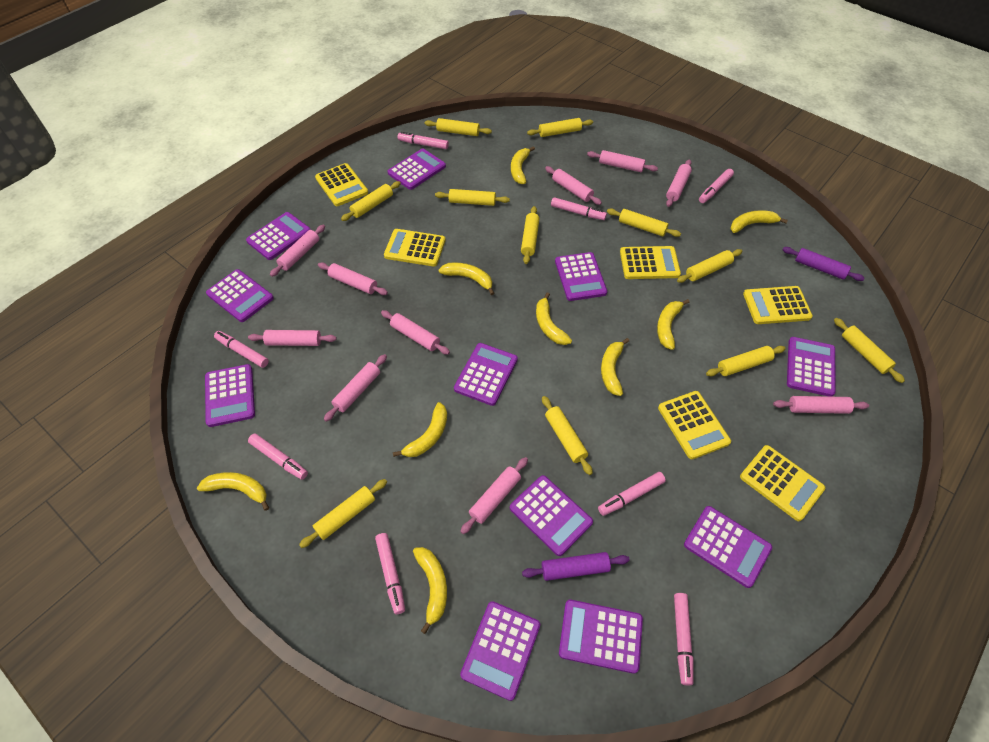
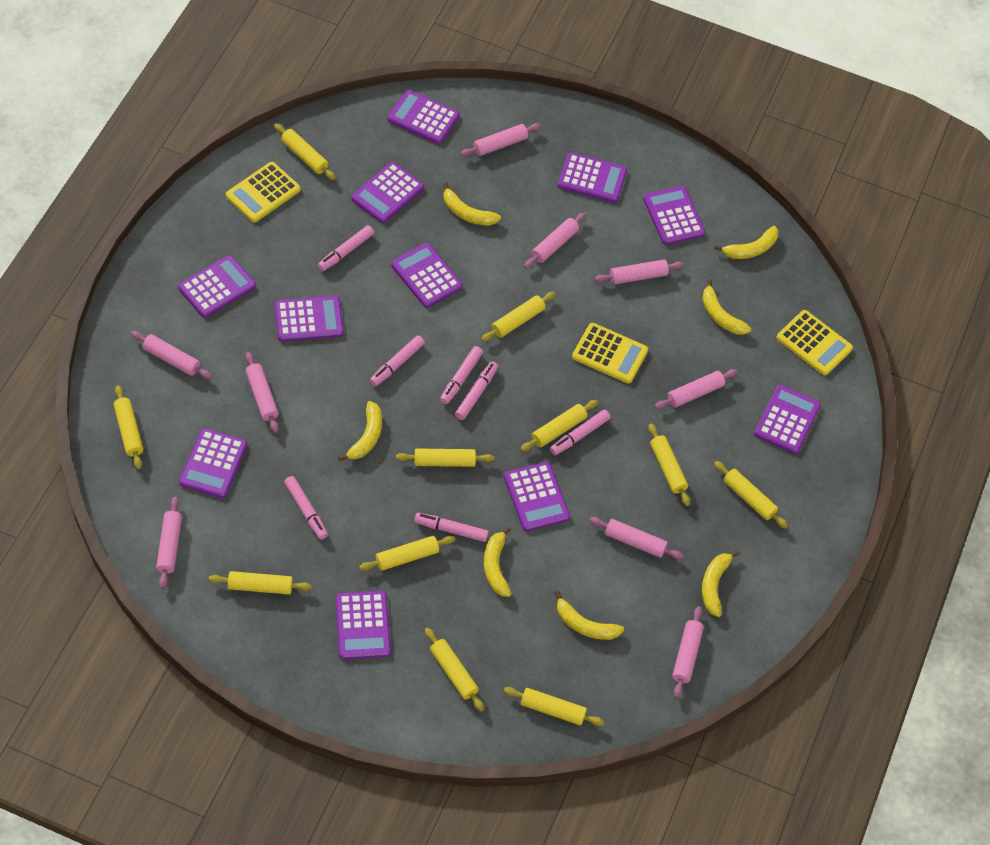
pink marker: [214,331,269,368] [248,434,308,480] [375,533,405,614] [398,132,449,149] [551,197,607,220] [598,472,666,516] [674,593,693,685] [699,169,734,203] = 8 -> [284,476,328,540] [318,225,374,271] [370,335,425,386] [414,513,489,542] [440,346,483,404] [455,362,498,420] [550,410,610,455] = 7
pink rolling pin: [248,330,337,346] [270,225,325,277] [318,262,388,295] [324,354,387,422] [381,310,450,355] [460,457,528,534] [545,166,602,205] [587,150,658,172] [666,160,692,207] [773,396,869,414] = 10 -> [131,331,212,379] [156,497,182,588] [245,352,279,433] [460,123,541,157] [524,212,586,269] [589,517,683,559] [594,260,684,284] [655,369,738,409] [672,606,704,698] = 9
purple rolling pin: [522,552,630,581] [782,247,865,281] = 2 -> none = 0
yellow banana: [197,472,269,511] [393,402,447,457] [413,547,447,634] [438,262,494,295] [511,146,535,184] [536,292,572,345] [601,338,629,396] [657,299,690,350] [730,210,788,233] = 9 -> [338,401,382,461] [443,182,501,226] [484,526,511,597] [555,591,624,640] [702,279,751,335] [702,550,740,617] [714,226,779,259] = 7
yellow calculator: [315,163,368,206] [384,229,445,267] [620,246,681,279] [658,391,731,459] [740,445,825,521] [743,286,813,324] = 6 -> [226,162,300,222] [572,323,648,384] [776,310,853,375] = 3

